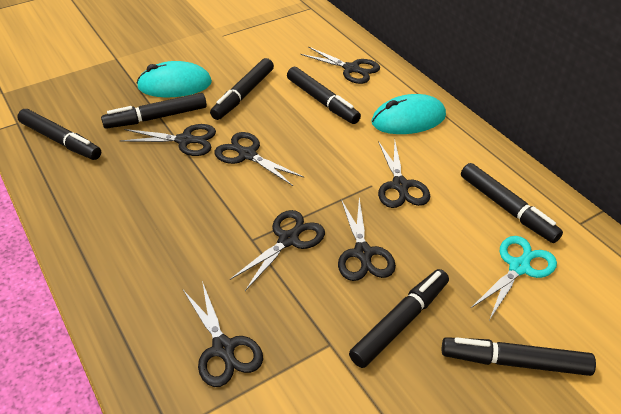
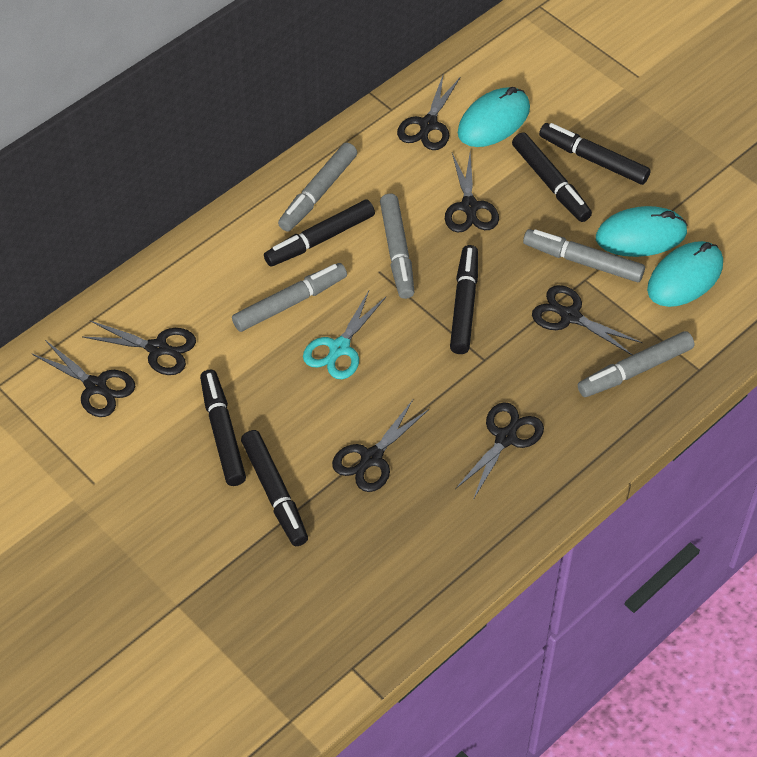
black marker: [17,109,101,160] [101,93,207,129] [210,58,274,120] [287,67,361,124] [349,269,449,368] [442,337,596,376] [461,163,563,243] = 7 -> [200,370,246,486] [241,430,308,546] [264,200,375,267] [450,245,478,354] [512,132,592,222] [539,123,651,185] = 6
grey marker: none = 0 -> [232,263,347,332] [278,143,357,232] [380,194,414,299] [523,229,645,282] [578,331,694,397] = 5
turquoise mouse: [137,61,212,97] [371,94,446,134] = 2 -> [458,87,530,147] [596,206,688,257] [647,241,723,307] = 3

